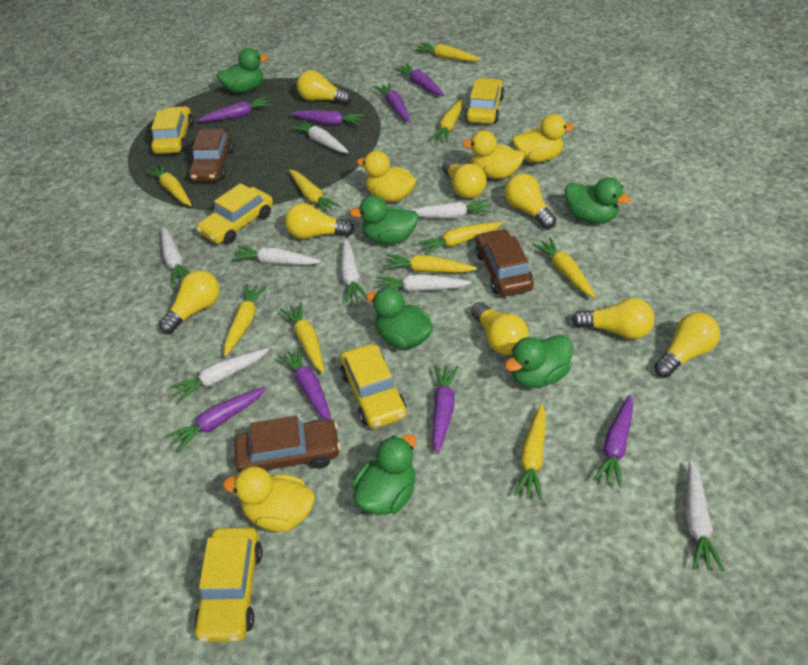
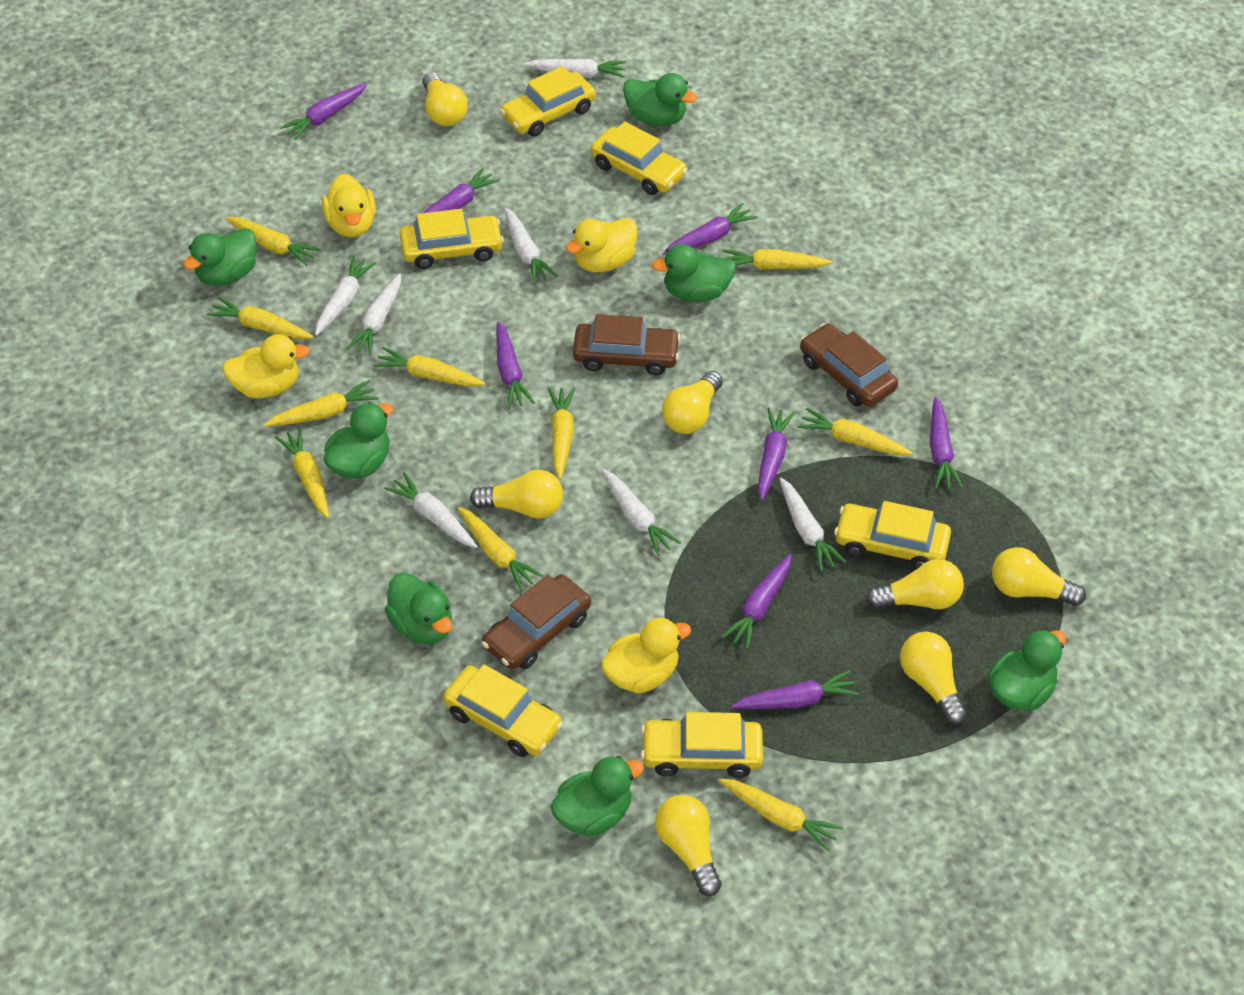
green duck: [216,48,268,93] [349,196,419,244] [352,434,417,515] [366,287,433,349] [505,335,573,388] [565,178,631,224] = 6 -> [183,228,257,286] [324,402,393,479] [385,573,452,644] [551,756,644,837] [623,73,697,126] [652,244,736,302] [988,629,1066,711] = 7
white carrot: [161,227,190,285] [170,348,269,403] [231,246,321,265] [290,119,349,153] [341,238,367,303] [377,274,471,292] [410,200,491,219] [686,461,725,571] = 8 -> [315,255,377,336] [346,273,401,355] [384,472,478,548] [504,207,557,284] [524,59,626,78] [602,469,681,556] [779,477,846,572] = 7
yellow car: [151,106,194,154] [194,527,263,642] [196,183,273,244] [340,344,407,429] [465,78,504,124] = 5 -> [400,209,504,269] [443,664,563,757] [500,66,596,137] [591,122,687,195] [641,712,763,778] [834,501,951,569] = 6
yellow light bulb: [159,270,220,333] [285,203,355,239] [297,70,351,105] [442,159,487,199] [471,302,529,355] [505,173,556,229] [572,298,655,339] [654,312,720,377] = 8 -> [423,72,468,126] [470,470,563,519] [655,795,722,896] [662,371,723,434] [866,559,964,609] [900,632,967,725] [992,547,1086,606] = 7

